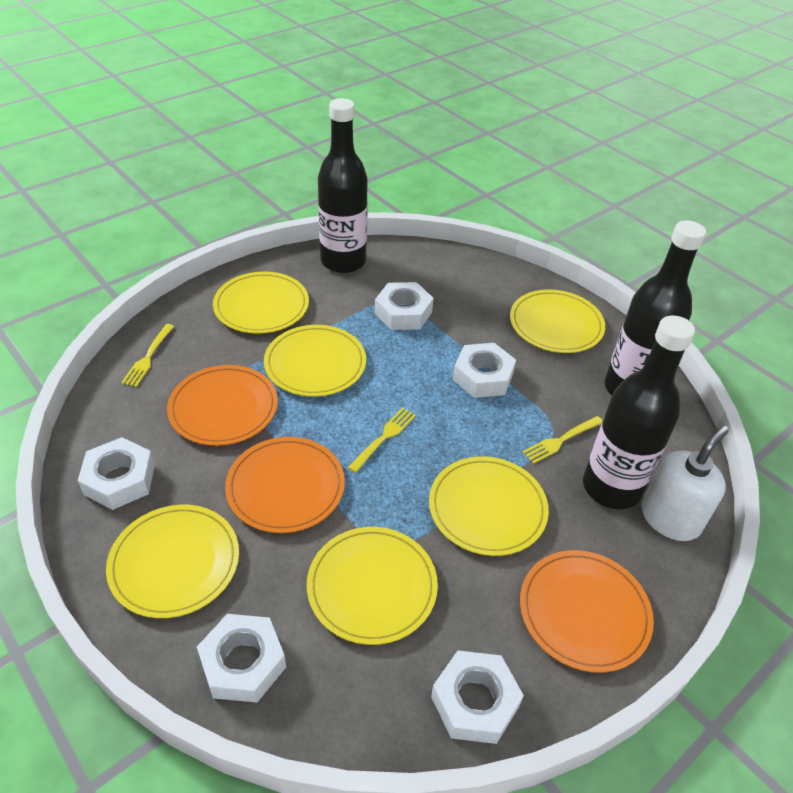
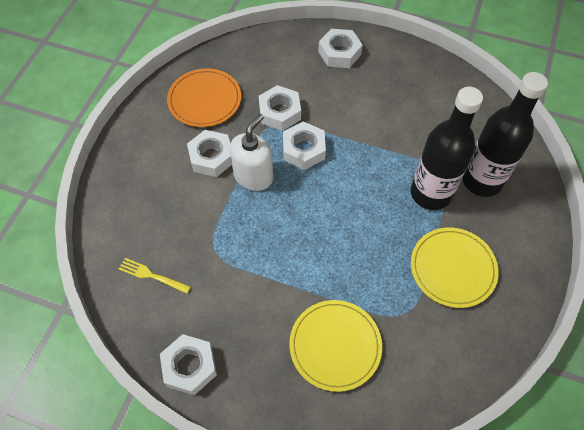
black bottle: [318,98,368,273] [583,316,695,509] [605,220,706,396] = 3 -> [411,87,483,210] [462,72,548,197] = 2
orange plate: [167,365,278,446] [225,437,345,533] [520,550,654,673] = 3 -> [167,68,241,127] = 1
yellow fork: [121,324,174,387] [348,407,416,473] [523,416,603,464] = 3 -> [119,258,191,294] = 1
yellow plate: [106,505,239,618] [213,272,309,334] [264,325,366,397] [307,527,438,645] [429,456,549,556] [510,289,605,353] = 6 -> [289,300,382,392] [411,227,499,308] = 2

